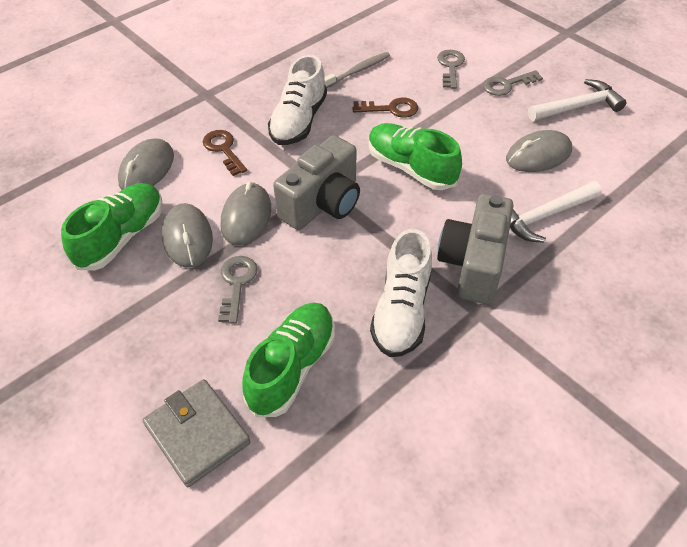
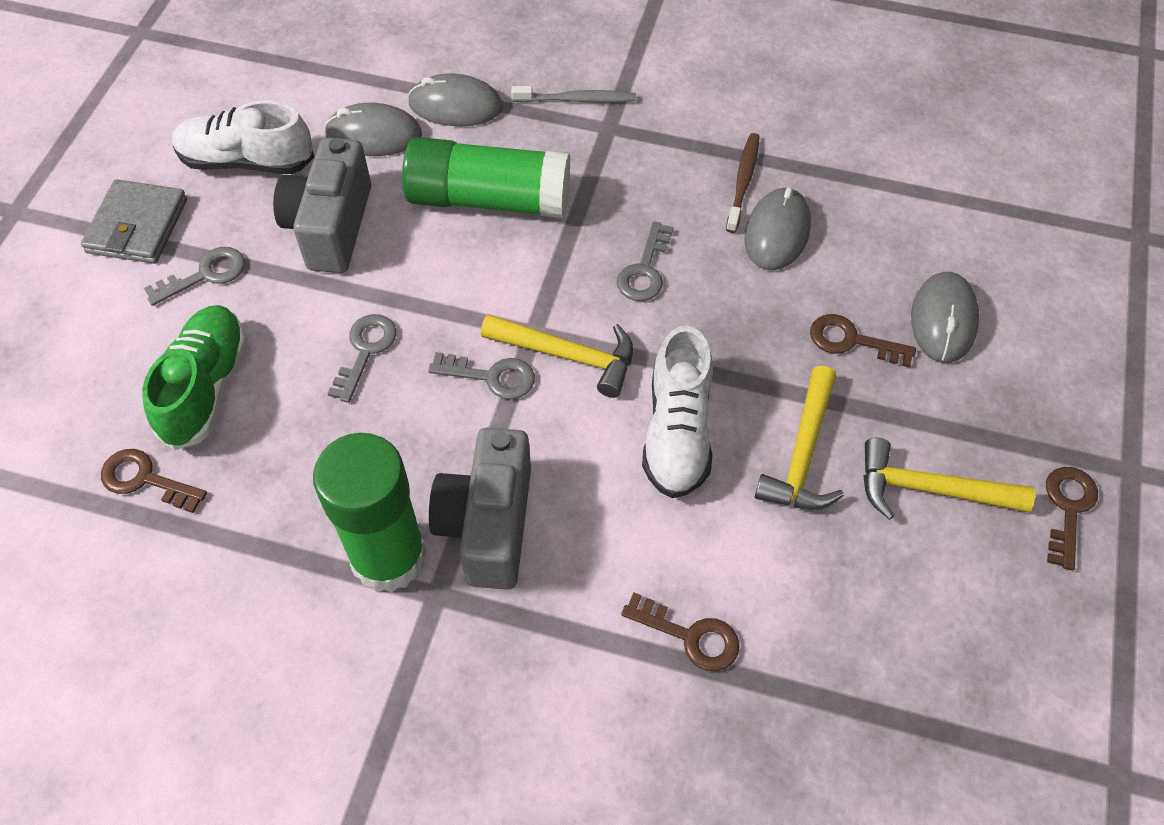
brown key: [203,130,247,176] [352,97,418,118] = 2 -> [101,449,207,513] [621,592,740,671] [810,314,916,367] [1046,467,1098,571] = 4
brown toothbrush: none = 0 -> [726,133,760,233] = 1
green glue stick: none = 0 -> [313,433,427,593] [402,137,570,218] = 2
green shoe: [61,183,163,271] [242,303,335,417] [369,123,462,190] = 3 -> [142,305,247,450] = 1
grey key: [218,256,257,324] [437,50,465,89] [483,70,543,96] = 3 -> [144,247,245,306] [327,314,397,403] [428,352,535,400] [617,221,673,301] = 4
white hammer: [510,181,602,243] [528,79,626,121] = 2 -> none = 0
yellow hammer: none = 0 -> [481,314,633,398] [755,366,844,510] [863,438,1035,520] = 3

